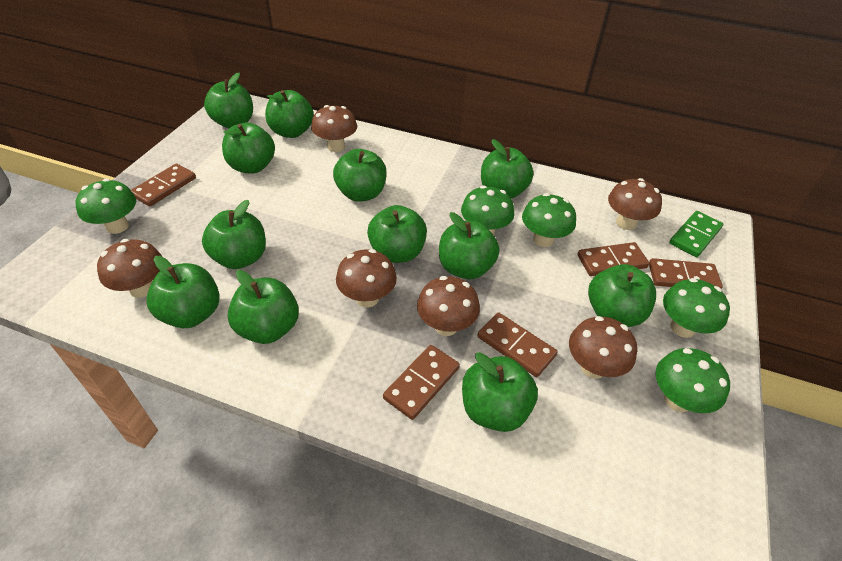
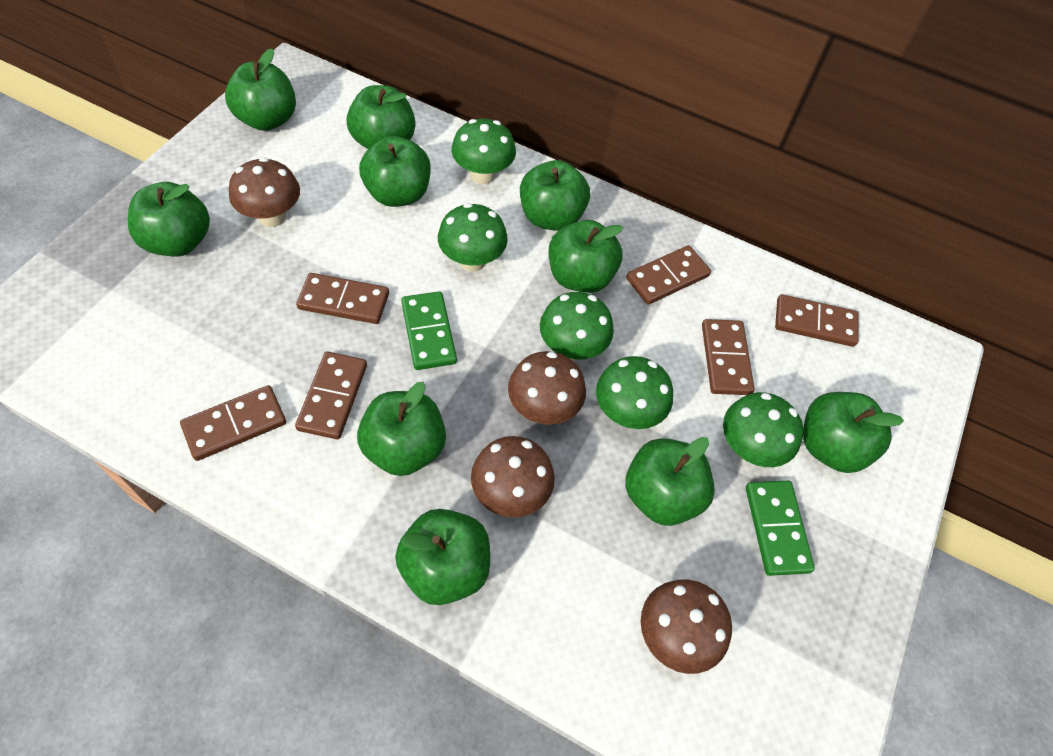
brown domino: [131,164,196,207] [383,345,460,420] [477,313,558,377] [578,242,649,276] [649,258,723,289] = 5 -> [180,385,286,461] [295,352,367,439] [296,273,389,324] [626,245,711,305] [702,319,755,395] [775,294,859,347] = 6
brown mushroom: [97,239,162,298] [311,105,357,152] [336,249,397,308] [417,276,480,336] [569,316,637,379] [608,178,662,230] = 6 -> [229,157,300,227] [471,436,555,518] [508,351,586,425] [641,579,732,674] = 4
green apple: [146,256,220,328] [202,200,266,269] [204,73,253,128] [222,122,275,174] [228,270,299,344] [265,90,314,138] [333,149,387,202] [367,205,427,263] [439,212,500,279] [462,352,538,432] [481,139,534,199] [588,264,656,327] = 12 -> [128,182,210,256] [225,49,296,131] [347,85,416,149] [357,382,446,476] [359,136,431,207] [395,509,490,605] [520,160,590,231] [549,220,623,293] [625,437,715,526] [803,392,904,473] = 10
green domino: [669,211,723,257] = 1 -> [401,291,457,370] [746,481,815,576] = 2

